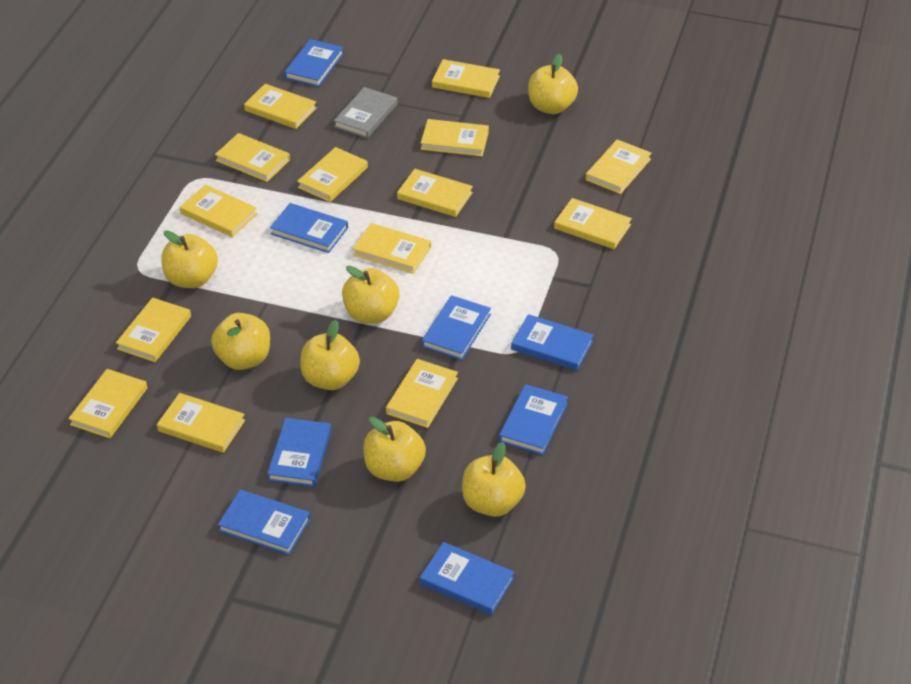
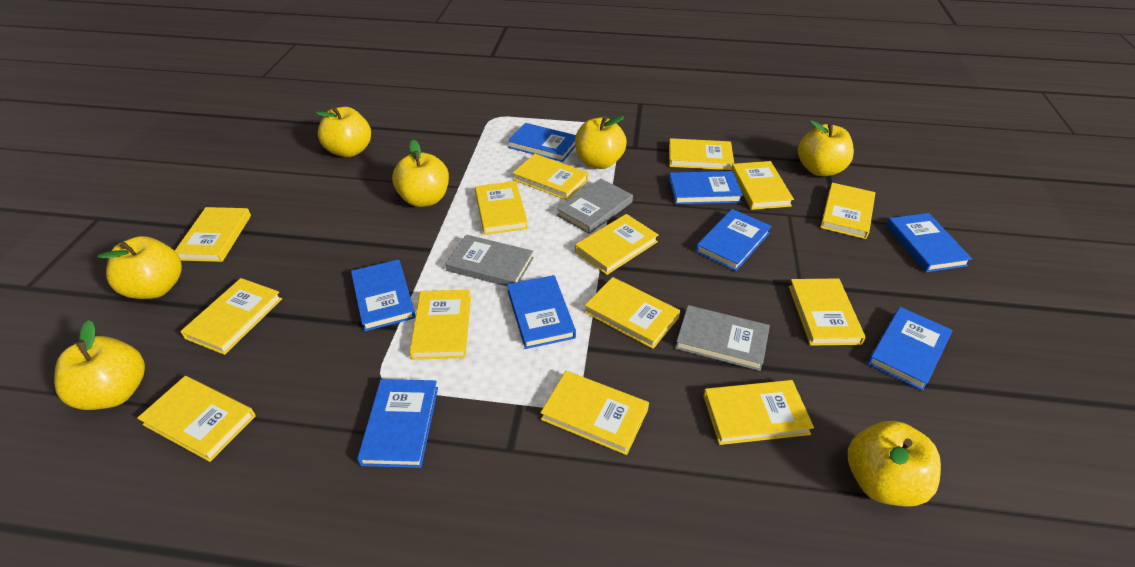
grey book: [334,87,398,138] = 1 -> [445,235,533,287] [557,178,633,234] [675,305,770,371] = 3

